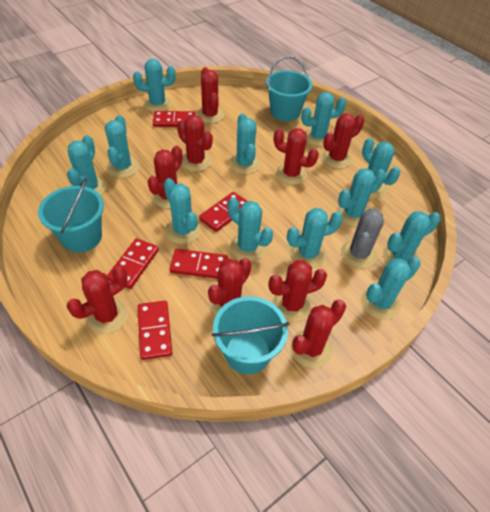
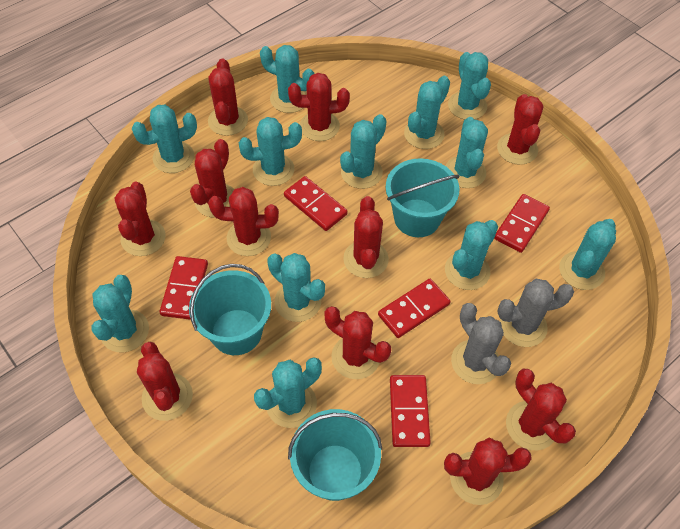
grey cactus: [341,208,384,268] = 1 -> [451,303,511,384] [497,279,574,347] = 2
red cactus: [67,266,128,334] [147,146,183,209] [177,115,213,172] [196,67,224,123] [208,258,251,316] [269,260,327,322] [274,128,319,185] [290,300,346,368] [322,113,364,169] = 9 -> [115,182,166,256] [137,342,193,421] [190,139,234,217] [208,59,248,136] [208,187,279,256] [288,73,350,141] [324,306,391,379] [343,196,389,278] [444,438,532,505] [497,94,544,165] [506,369,576,450] = 11

